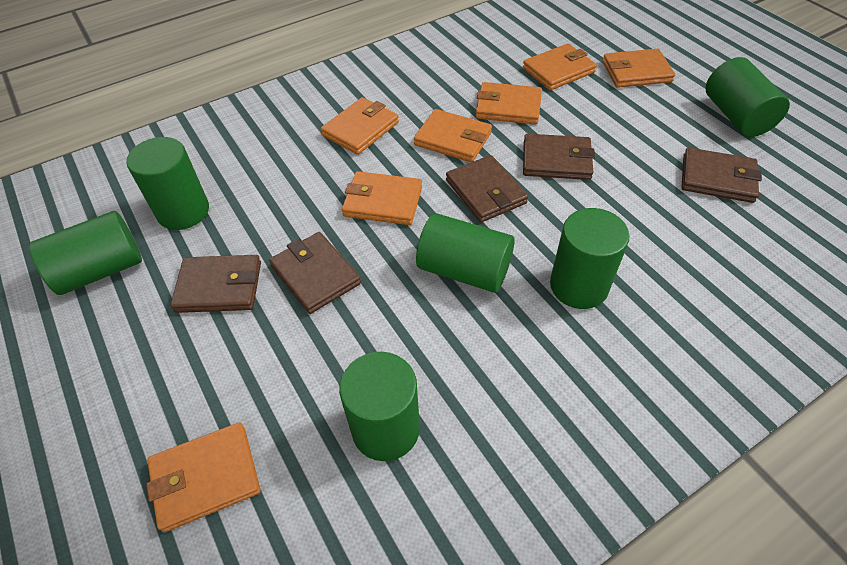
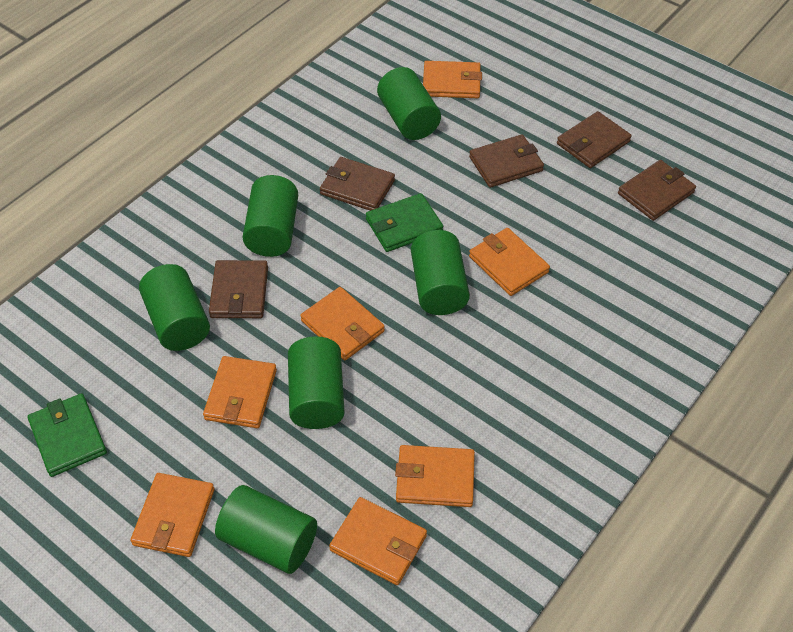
green wallet: none = 0 -> [27,393,107,477] [366,193,443,252] = 2

